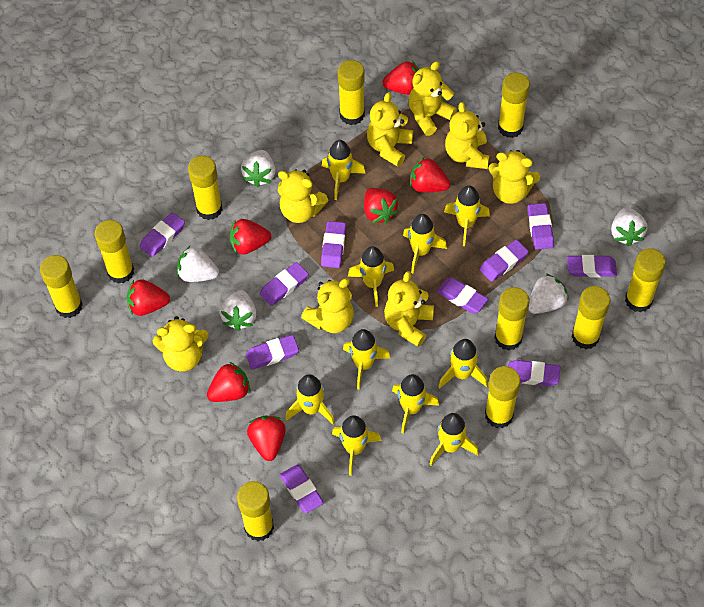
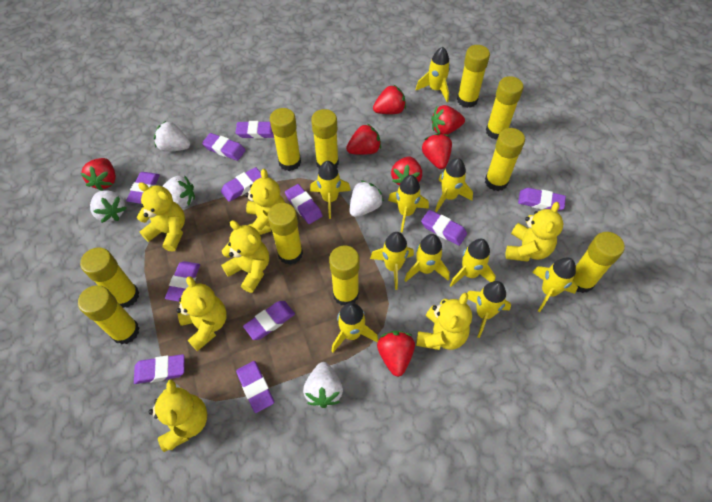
purple eraser: [140,212,185,257] [246,335,299,370] [260,262,309,306] [280,465,324,513] [321,221,346,268] [437,278,488,313] [479,239,529,282] [508,360,560,386] [528,203,554,250] [567,255,617,277] = 10 -> [126,172,160,204] [134,354,185,384] [165,261,200,302] [202,133,246,161] [221,167,262,202] [235,121,274,139] [236,361,274,413] [243,301,295,340] [285,184,323,224] [421,210,467,246] [518,188,566,211] = 11
yellow teddy bear: [153,316,209,372] [278,169,329,223] [301,278,354,333] [367,92,413,167] [384,271,434,347] [409,61,457,136] [445,102,490,169] [488,150,540,204] = 8 -> [137,182,185,252] [149,379,207,452] [176,276,227,351] [221,220,269,293] [245,169,285,235] [416,293,472,350] [506,202,563,262] = 7

